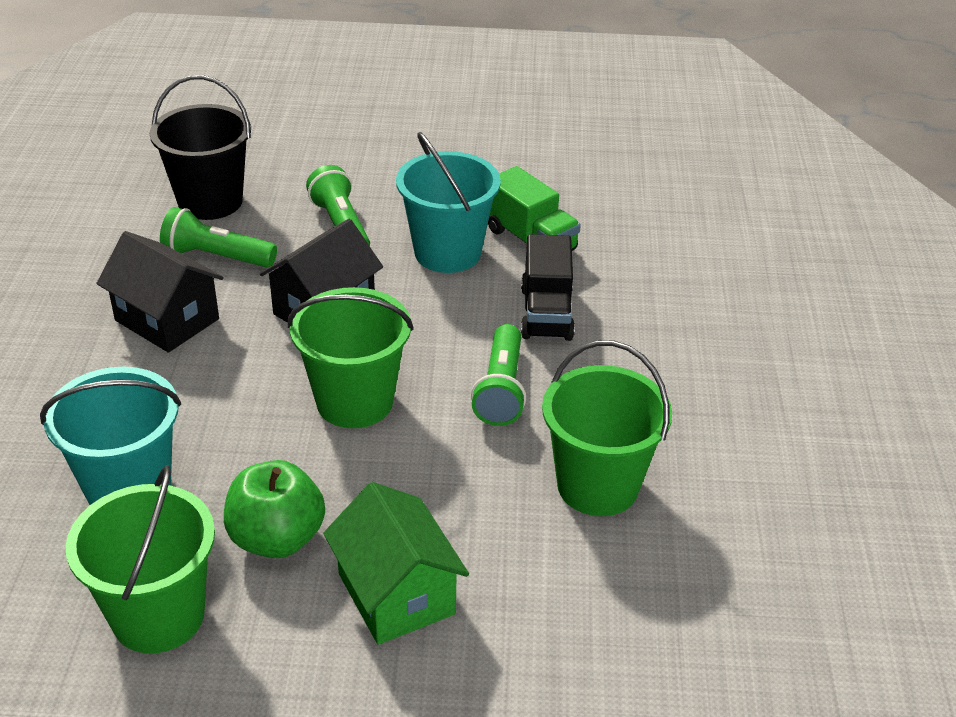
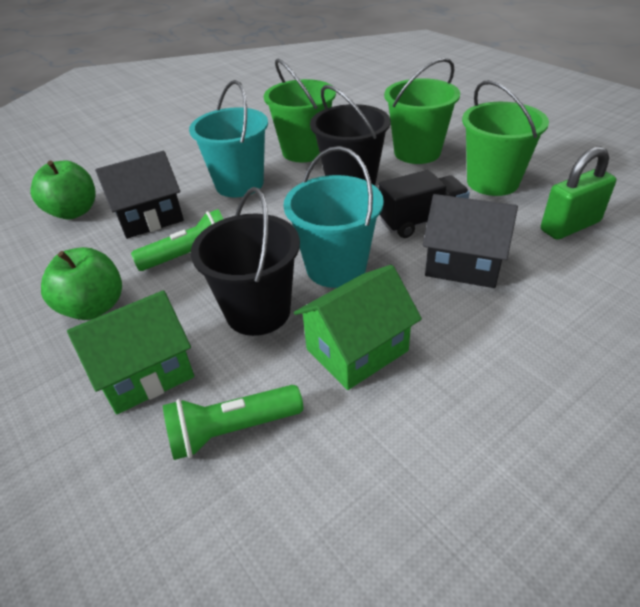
black bucket: [150,75,251,220] = 1 -> [191,187,300,336] [310,85,391,186] = 2
green apple: [224,460,325,558] = 1 -> [31,160,96,219] [41,247,122,320] = 2
green flashlight: [160,207,277,268] [306,165,370,246] [471,324,526,426] = 3 -> [131,209,223,271] [163,385,303,460] = 2
green house: [323,482,469,645] = 1 -> [67,290,194,414] [294,265,422,390] = 2
green padlock: none = 0 -> [541,146,616,240] = 1
green truck: [488,166,581,251] = 1 -> none = 0

